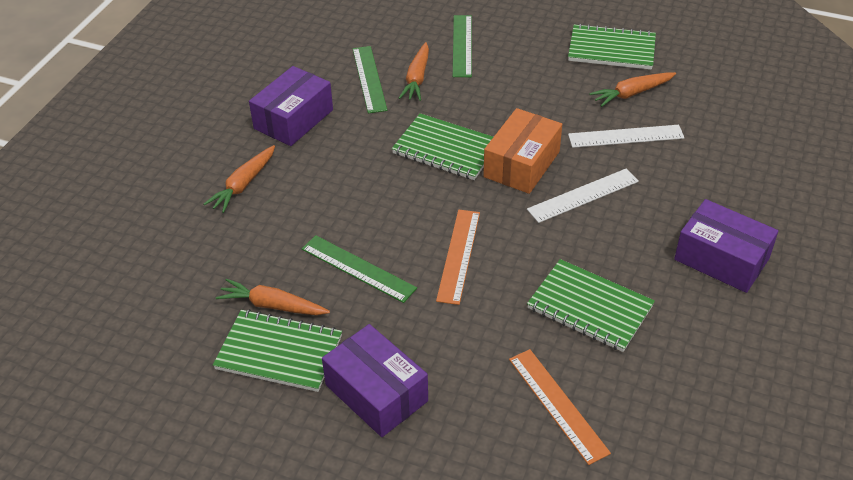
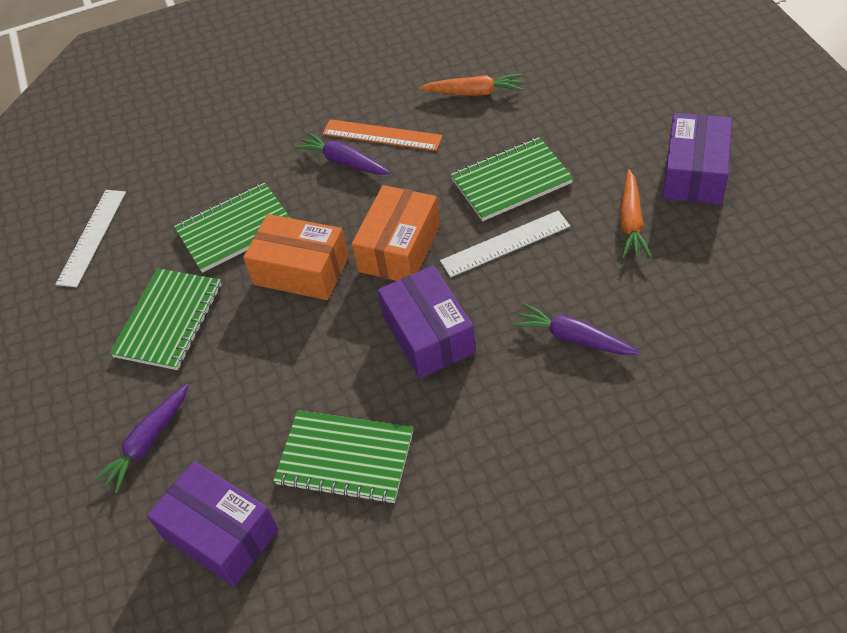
green ruler: [302,235,417,303] [353,46,387,113] [453,15,472,77] = 3 -> none = 0
orange box: [483,108,562,194] = 1 -> [243,214,349,300] [352,185,440,281] = 2
orange carrot: [204,145,275,213] [216,279,330,315] [399,42,429,101] [589,72,676,107] = 4 -> [419,74,523,96] [620,169,652,259] = 2
orange ruler: [436,210,480,305] [509,349,611,465] = 2 -> [323,119,443,151] = 1
purple carrot: none = 0 -> [93,384,188,493] [294,132,391,175] [513,303,640,355] = 3

